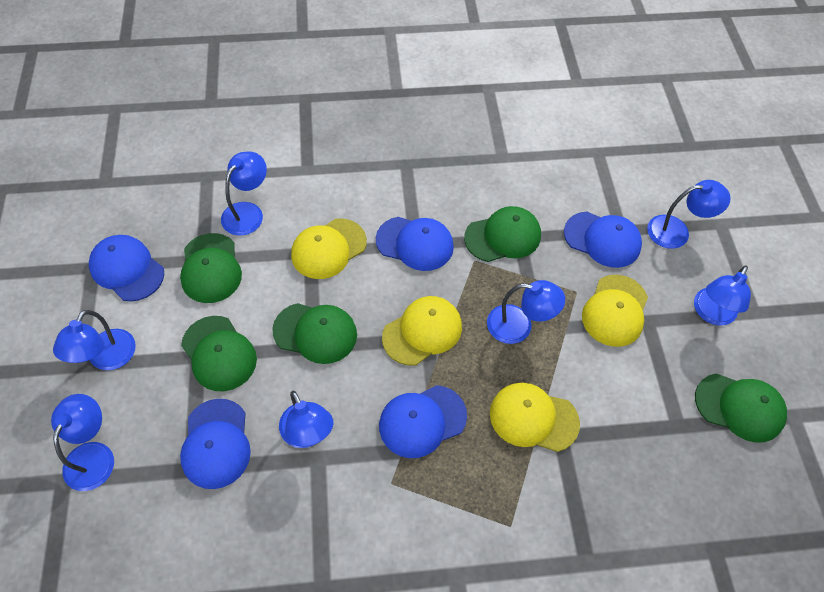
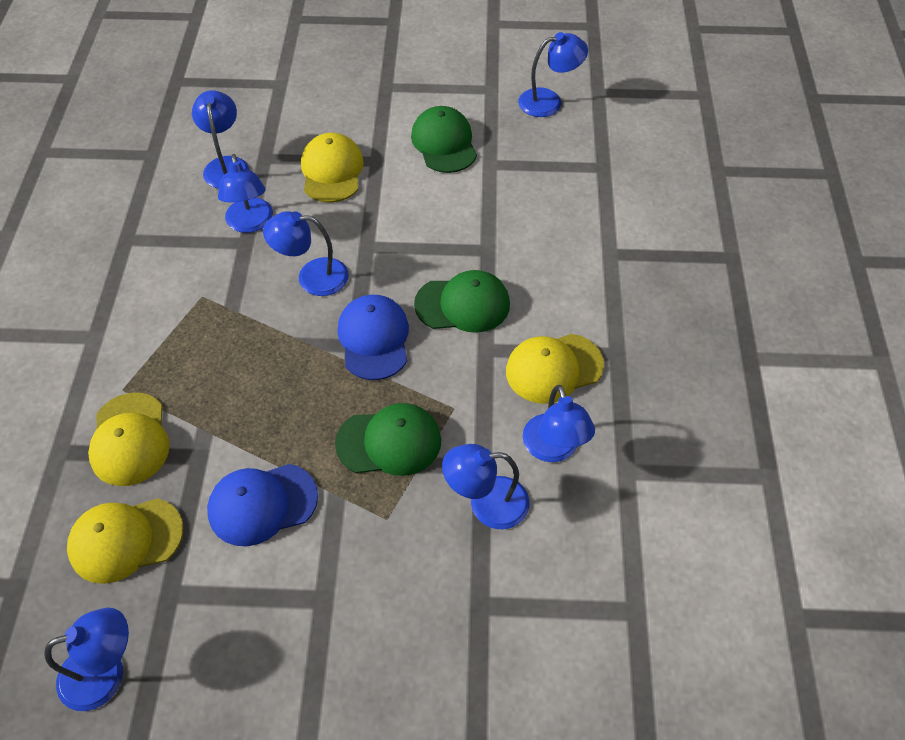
blue cap: [89,235,164,301] [180,399,251,489] [376,217,454,271] [379,385,467,458] [564,212,642,268] = 5 -> [207,464,318,546] [337,295,409,380] = 2
green cap: [180,233,242,303] [181,316,257,391] [272,303,357,364] [464,206,541,262] [695,373,787,443] = 5 -> [335,403,441,476] [411,106,477,173] [414,270,510,333] = 3

